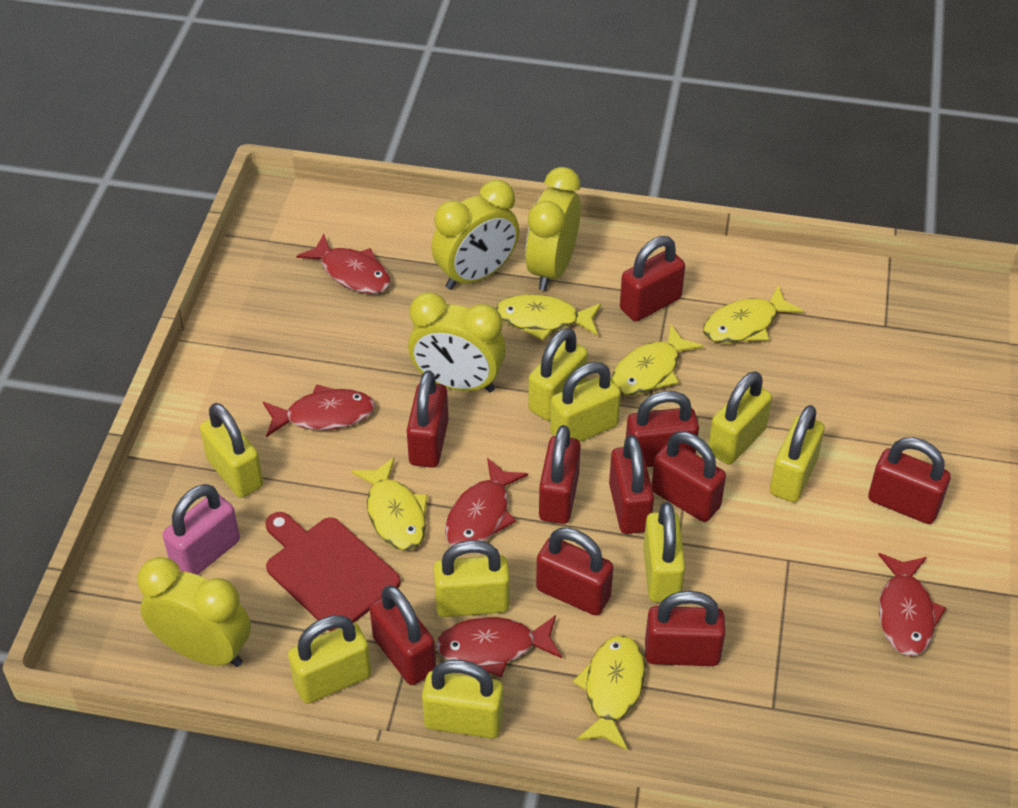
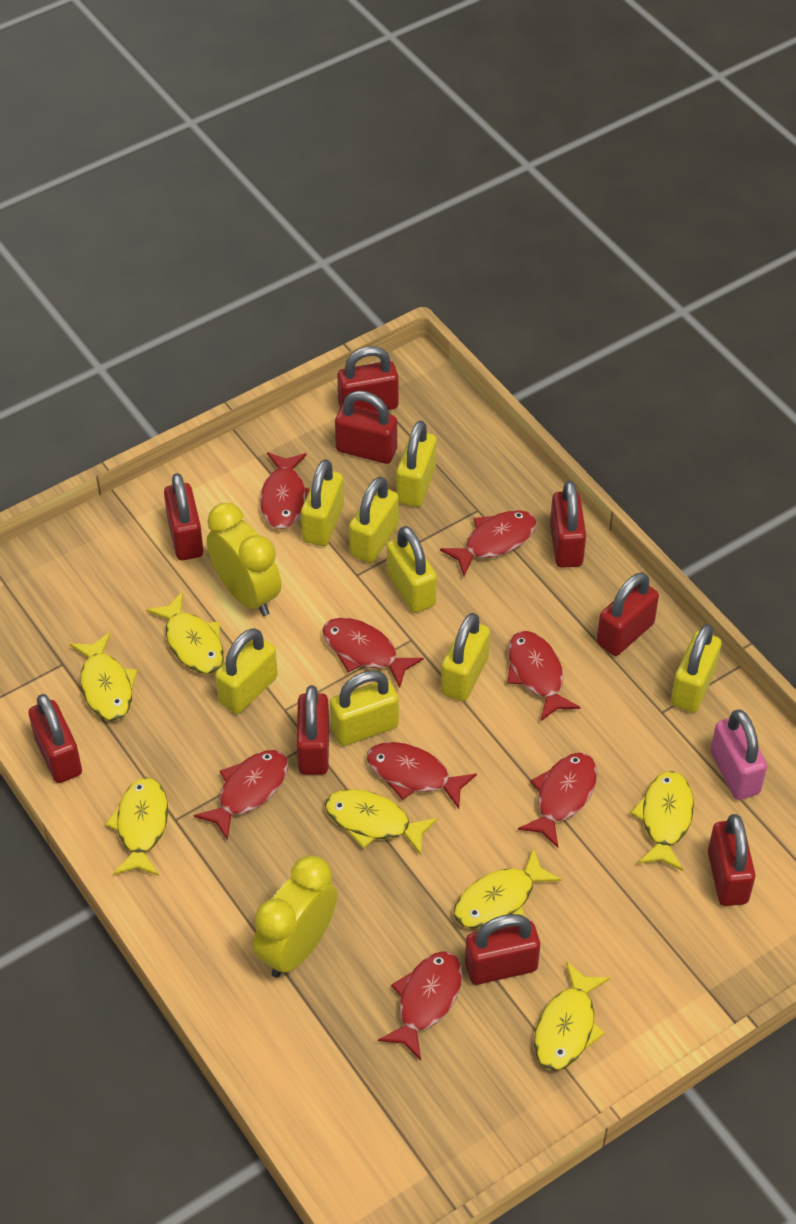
red cutting board: [265,512,401,631] = 1 -> none = 0
red fish: [263,384,375,437] [297,234,391,294] [436,615,562,677] [445,458,528,546] [878,553,946,656] = 5 -> [194,750,288,841] [260,452,310,529] [322,618,424,688] [366,742,477,809] [378,951,463,1060] [440,510,537,576] [507,631,581,721] [518,753,597,848] = 8
red padlock: [370,585,436,685] [407,370,448,468] [536,528,613,616] [539,425,581,524] [609,435,654,534] [620,236,685,321] [626,391,699,467] [645,591,725,666] [651,431,726,522] [868,437,951,524] = 10 -> [29,694,82,783] [164,473,204,560] [296,685,329,775] [335,391,397,464] [337,346,399,412] [465,914,540,985] [550,481,586,568] [597,572,659,656] [708,814,755,906] = 9
yellow clock: [137,557,251,667] [408,292,506,392] [431,180,519,290] [525,167,581,291] = 4 -> [207,503,281,616] [253,856,337,978] = 2
yellow fish: [351,457,428,551] [496,294,601,341] [573,636,645,750] [611,324,703,396] [703,285,804,343] = 5 -> [70,633,138,721] [105,777,168,876] [146,592,224,674] [325,789,438,855] [454,847,562,929] [534,962,610,1071] [630,771,694,871] = 7
yellow padlock: [200,403,263,498] [288,615,371,704] [422,660,503,739] [434,540,510,617] [528,328,588,421] [550,362,621,442] [643,502,685,602] [708,371,772,465] [770,405,825,502] = 9 -> [215,628,278,714] [301,459,344,546] [330,670,399,746] [349,477,399,563] [387,526,437,613] [396,421,437,507] [441,613,490,701] [671,624,722,713] = 8

